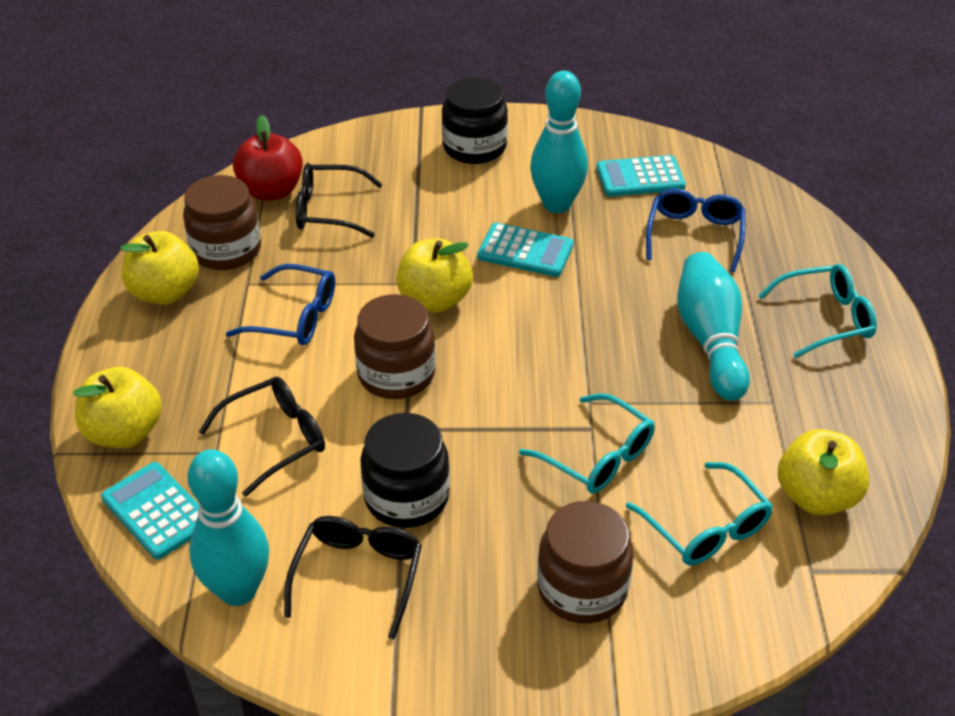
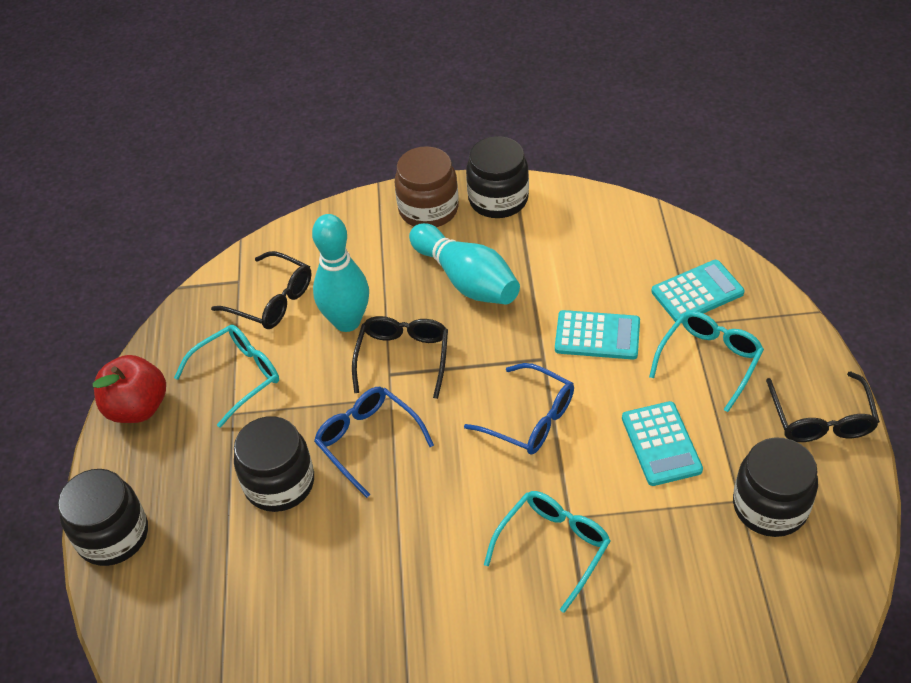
black jar: [360,413,450,528] [441,77,508,164] = 2 -> [58,469,148,566] [234,416,314,512] [466,136,529,218] [733,438,818,537] = 4
brown jar: [183,175,261,270] [354,294,436,399] [537,501,633,623] = 3 -> [395,146,459,227] = 1
turquoise bowling pin: [187,449,269,606] [530,71,588,213] [677,252,750,401] = 3 -> [312,214,369,332] [409,223,520,304] = 2
yellow apple: [73,367,162,448] [120,231,199,305] [397,239,473,312] [778,429,869,516] = 4 -> none = 0

